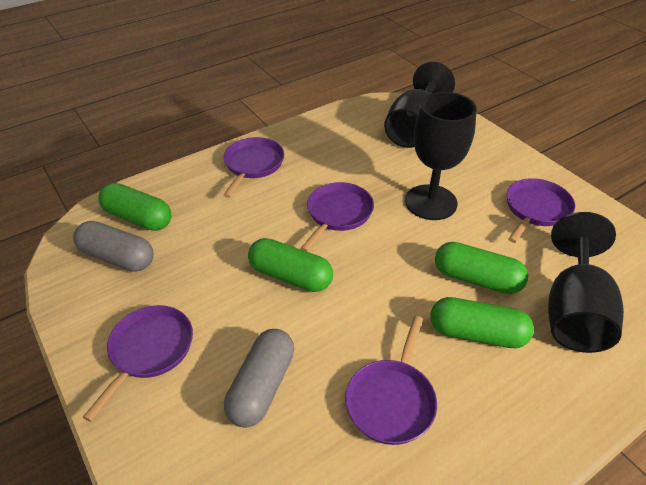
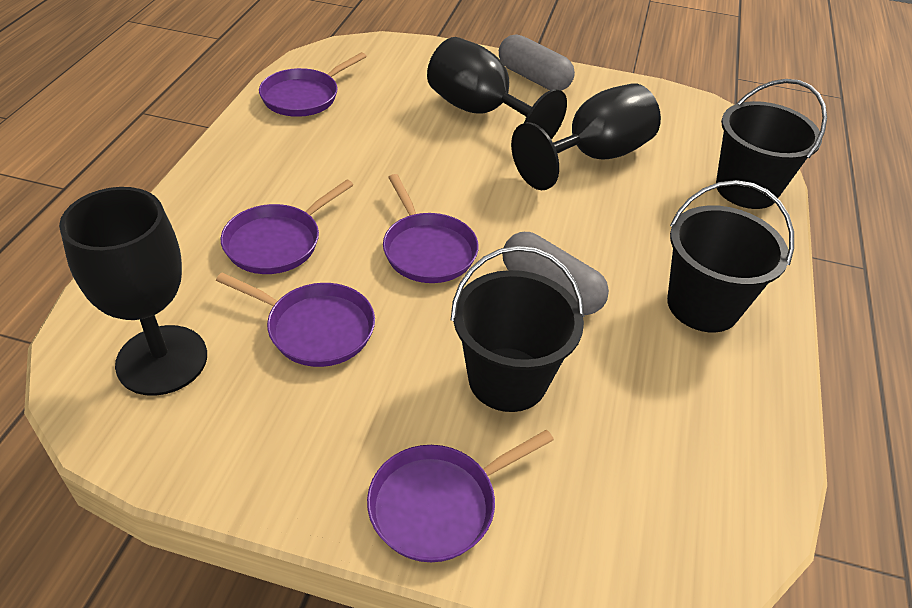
black bucket: none = 0 -> [451,246,585,412] [667,180,794,332] [716,79,827,209] = 3
green capsule: [98,183,171,231] [248,238,333,292] [430,297,534,348] [435,242,528,294] = 4 -> none = 0

